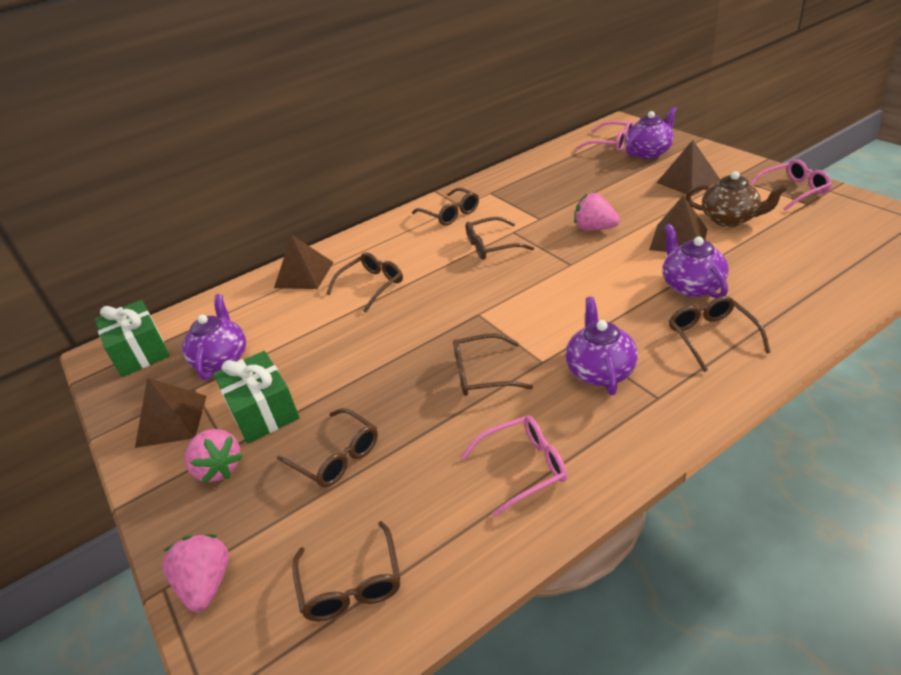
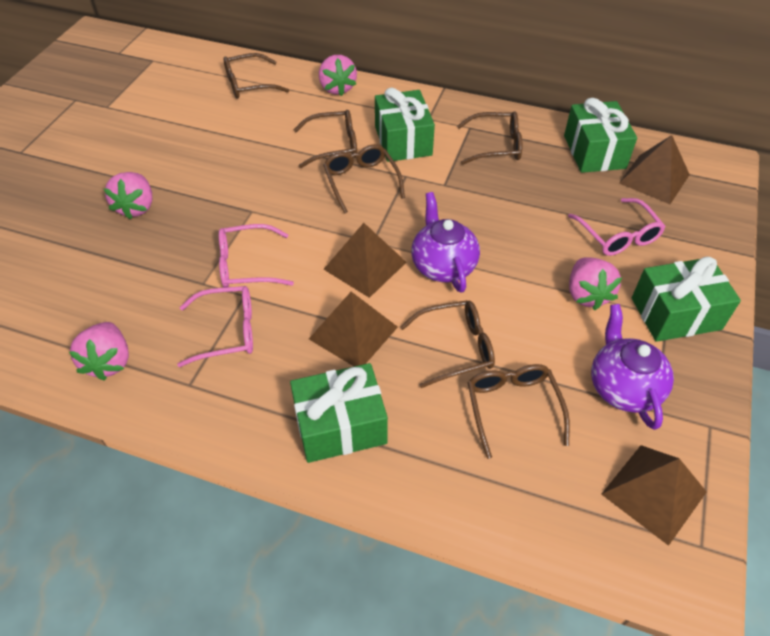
brown glasses: [277,408,378,487] [292,521,400,621] [326,252,403,313] [412,187,479,225] [453,333,533,396] [465,217,534,260] [669,296,771,372] = 7 -> [224,53,289,99] [294,110,357,168] [323,144,405,213] [400,300,495,388] [457,111,522,165] [467,364,570,459] = 6
brown teapot: [685,171,788,227] = 1 -> none = 0
green gift: [95,300,170,377] [213,351,300,444] = 2 -> [290,363,388,463] [375,88,435,162] [564,98,637,173] [632,257,741,342] = 4
pink strawberry: [162,534,229,612] [185,429,243,483] [574,193,620,231] = 3 -> [69,322,129,381] [104,172,152,220] [319,55,357,96] [569,257,622,310] = 4
purple teapot: [182,294,246,380] [566,296,638,395] [626,107,677,159] [663,224,729,298] = 4 -> [411,192,480,293] [591,304,674,430] = 2

